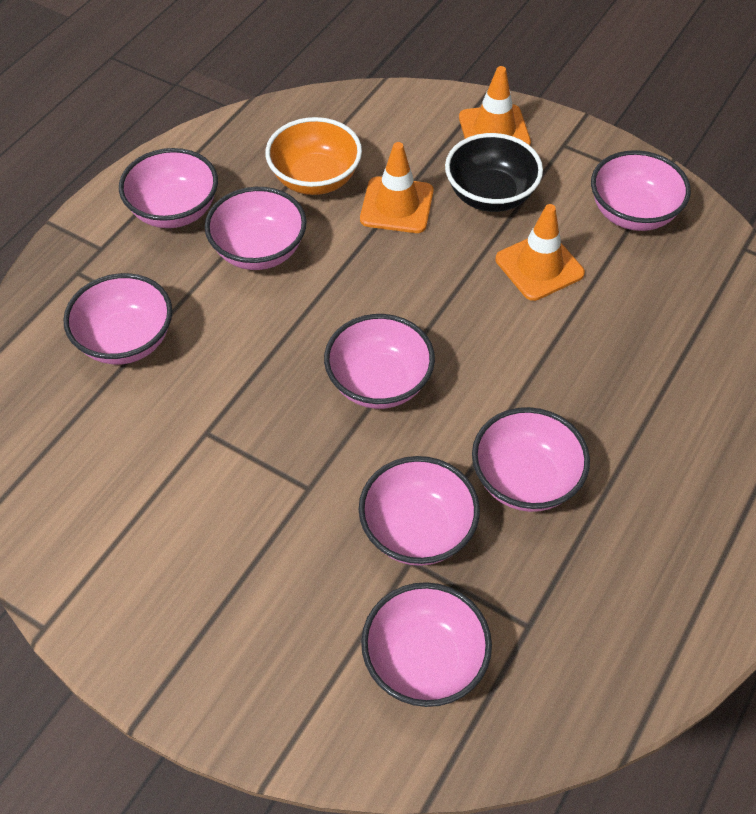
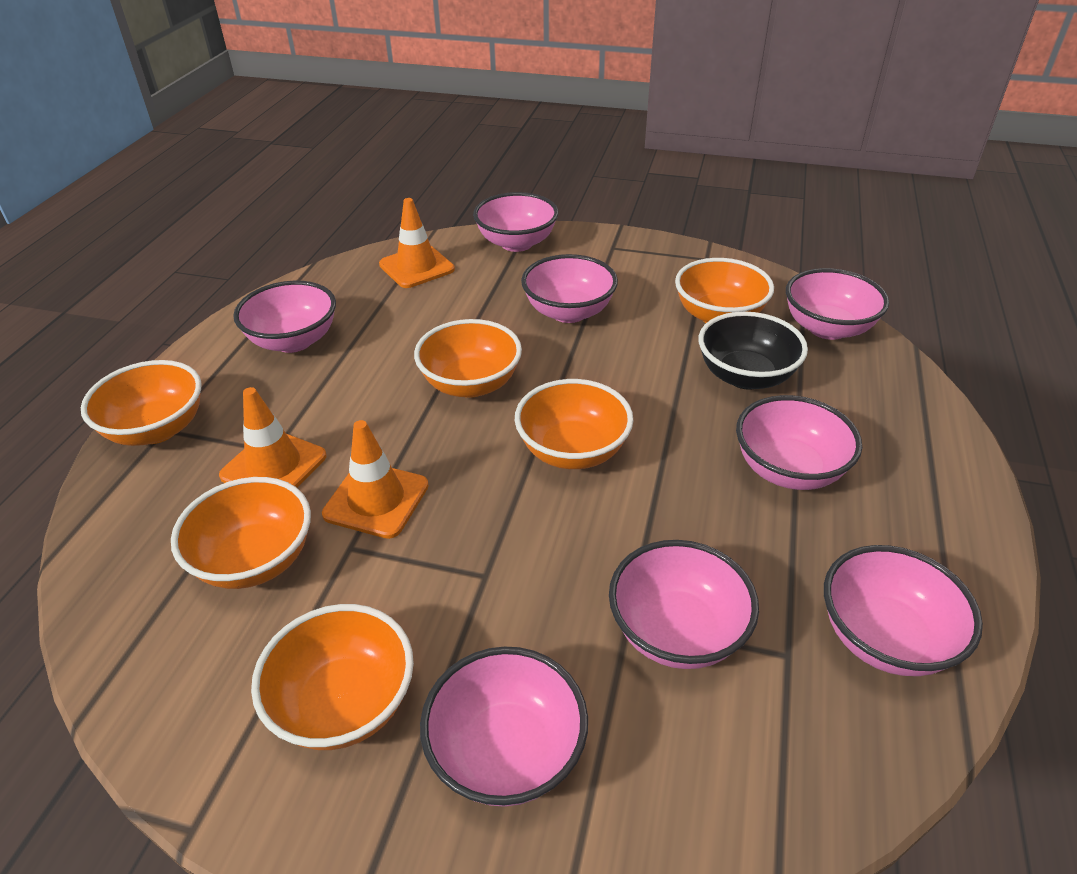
orange bowl: [265,117,362,195] = 1 -> [81,360,202,446] [171,477,311,589] [251,604,414,750] [414,319,522,398] [515,379,634,469] [675,258,774,323] = 6

